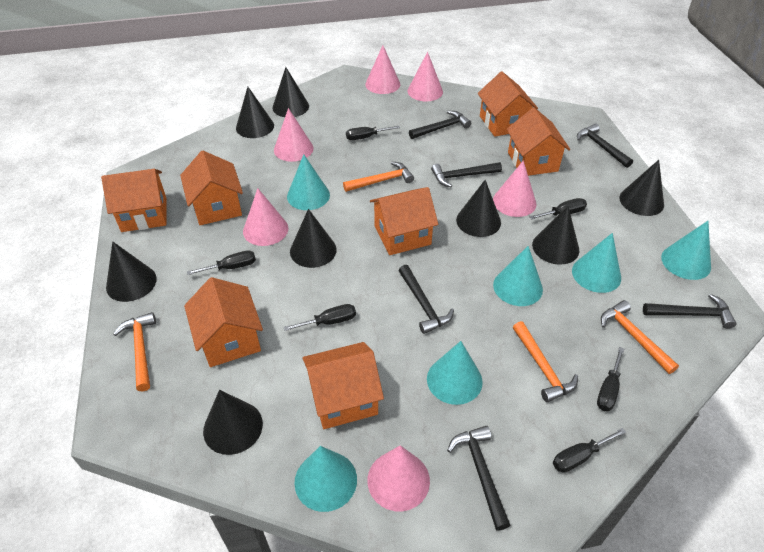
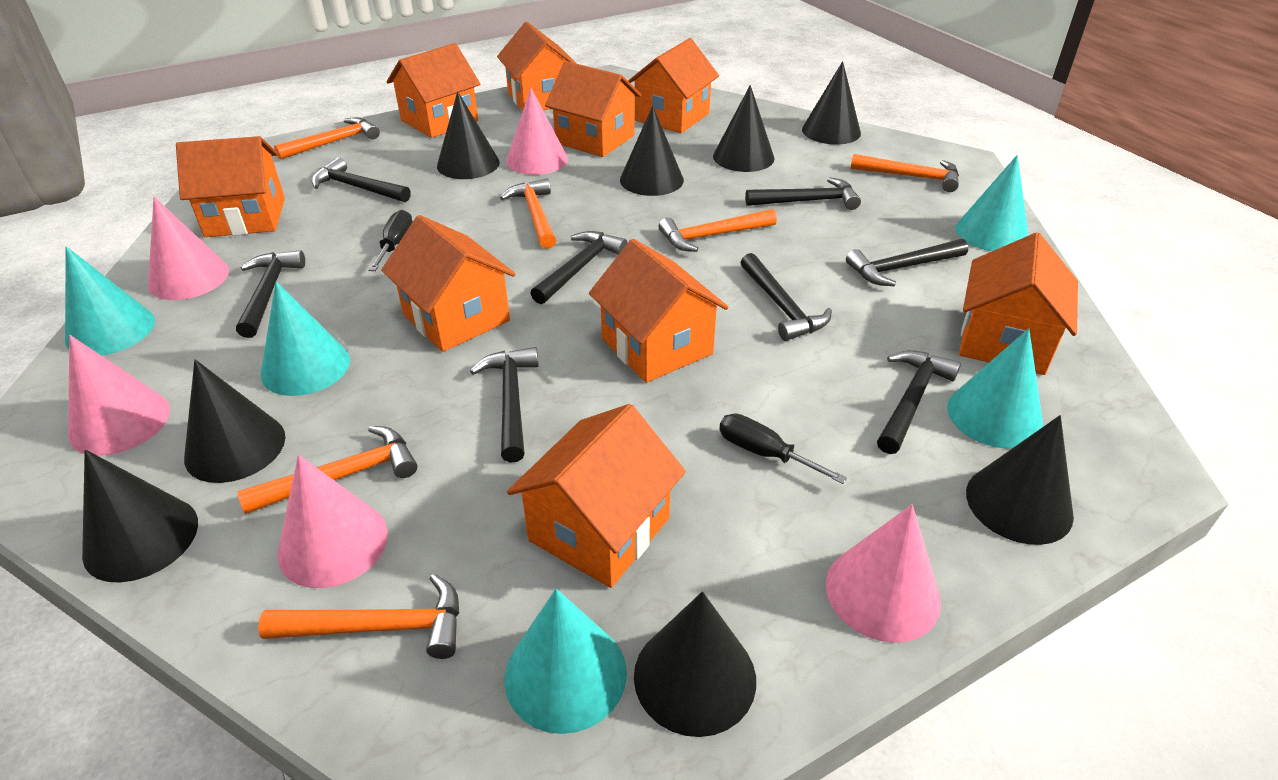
black hammer: [398,265,454,334] [409,111,471,139] [431,162,502,187] [447,426,510,530] [577,123,633,168] [643,294,736,329] = 6 -> [236,250,305,338] [312,157,411,202] [470,347,539,463] [530,231,628,304] [740,253,832,341] [745,177,861,210] [846,239,968,286] [877,350,961,454] = 8
black screwdriver: [187,250,256,275] [284,304,356,331] [346,126,400,140] [529,198,587,220] [553,428,626,473] [597,347,624,411] = 6 -> [368,210,413,271] [719,414,847,484] = 2
orange hammer: [113,312,156,391] [343,162,414,192] [513,321,578,402] [601,300,679,374] = 4 -> [237,426,417,514] [258,574,459,659] [274,117,380,160] [500,179,556,249] [658,209,777,252] [850,154,959,192] = 6
orange house: [101,169,166,232] [180,151,243,225] [184,277,263,367] [302,342,384,429] [370,187,438,255] [478,72,538,137] [507,108,570,176] = 7 -> [176,136,285,237] [381,215,515,352] [387,43,480,138] [497,22,577,111] [507,404,686,588] [545,61,641,157] [589,239,728,383] [628,38,719,133] [959,232,1078,375] = 9
pink cone: [243,188,288,246] [274,108,313,162] [365,45,400,94] [367,445,430,511] [408,52,443,101] [493,161,536,217] = 6 -> [68,335,170,456] [148,197,229,300] [277,455,388,588] [506,88,568,175] [826,504,941,643] = 5
turquoise cone: [287,154,330,210] [294,446,357,512] [427,341,483,405] [493,246,543,306] [572,233,621,293] [661,221,711,280] = 6 -> [65,246,155,356] [261,282,350,396] [505,589,627,734] [947,328,1043,449] [956,155,1029,251] = 5

